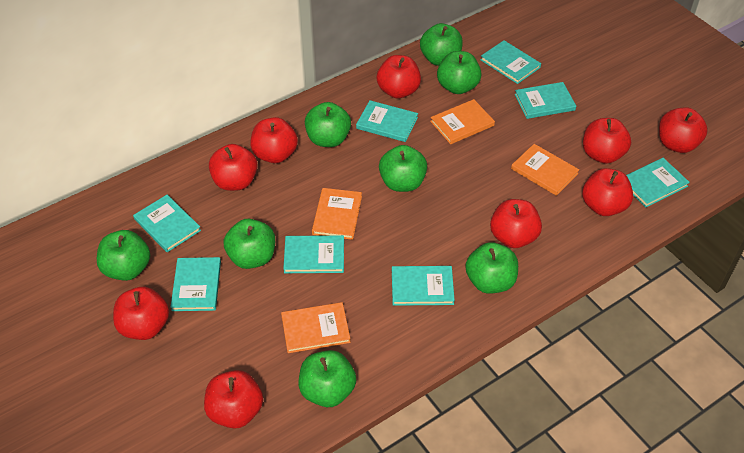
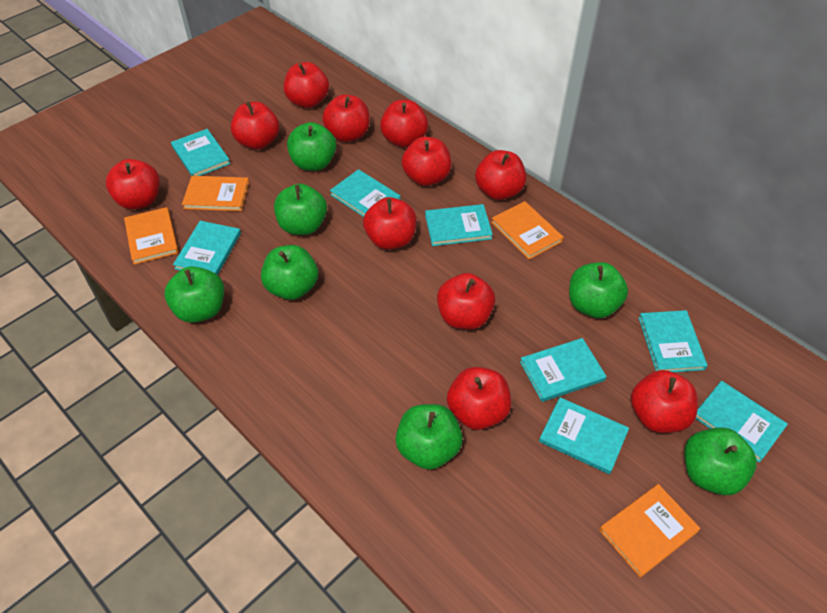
green apple: [97,230,150,281] [223,219,275,269] [299,350,356,407] [305,102,351,147] [379,145,427,192] [420,23,463,66] [437,51,482,94] [465,242,518,294] = 8 -> [165,266,224,323] [261,245,318,300] [274,184,327,235] [287,122,336,171] [396,404,463,470] [569,262,628,318] [684,427,757,495] = 7
red apple: [113,287,169,340] [204,370,263,429] [209,144,258,191] [250,117,298,163] [377,55,421,98] [490,199,542,248] [582,168,633,216] [583,118,631,164] [659,108,708,153] = 9 -> [106,159,160,210] [231,102,279,149] [284,62,329,108] [322,94,370,142] [363,197,417,250] [380,100,428,148] [401,137,451,186] [437,273,495,329] [447,367,511,430] [475,150,526,200] [631,370,698,433] = 11

